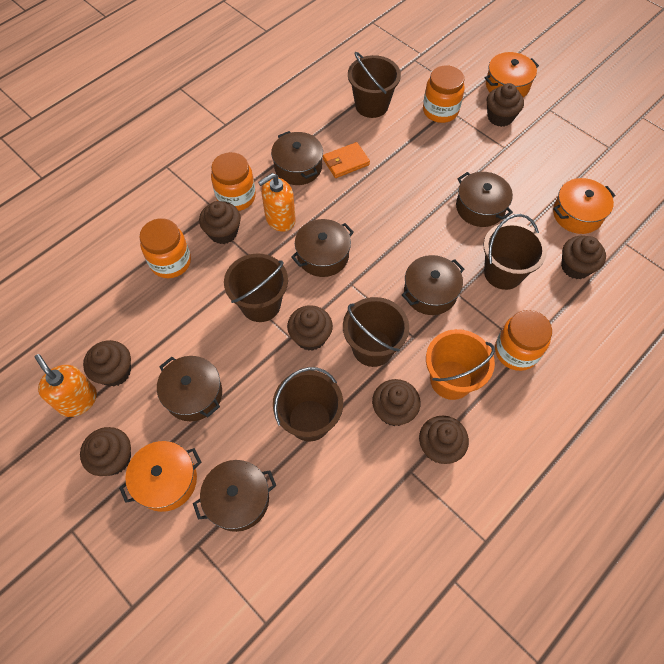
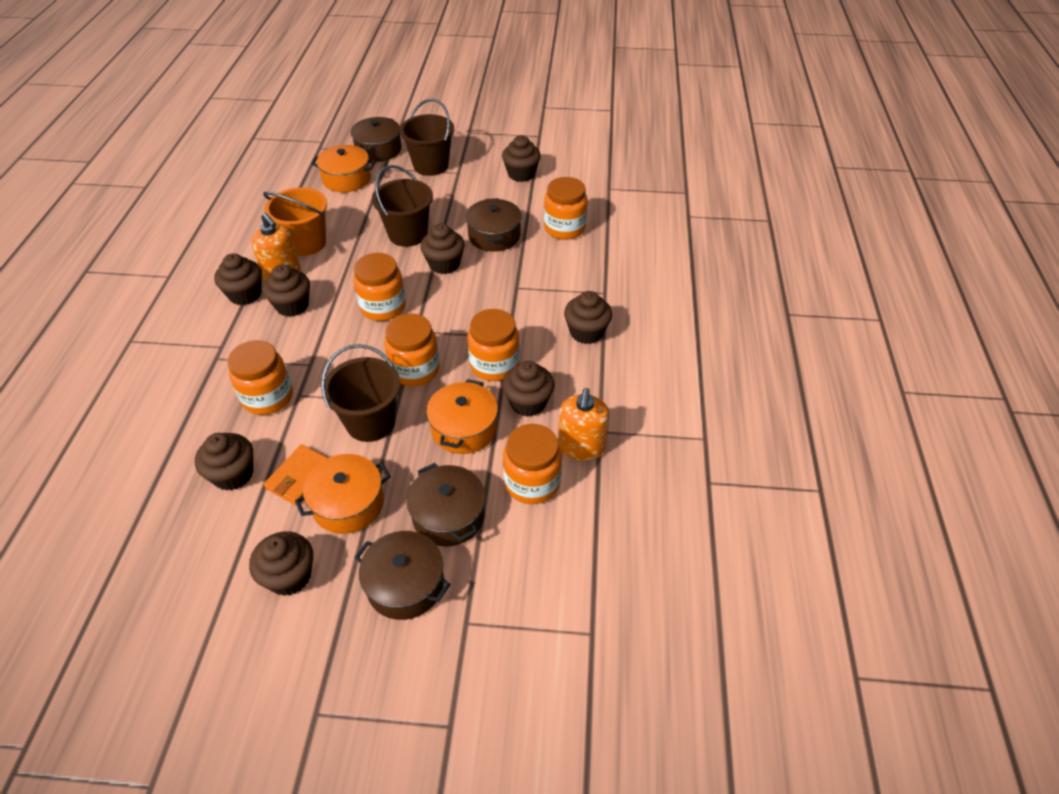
brown bucket: [224,253,288,322] [273,367,343,441] [343,297,409,367] [348,52,401,118] [484,214,547,290] = 5 -> [321,344,400,442] [372,165,433,247] [399,99,454,176] = 3
brown pot: [157,356,222,421] [193,460,276,532] [271,131,323,185] [291,219,354,277] [402,255,464,315] [456,172,513,227] = 6 -> [350,117,402,162] [355,531,450,620] [407,463,485,547] [465,198,522,252] = 4
orange jar: [139,218,191,278] [211,152,256,211] [423,65,465,123] [495,310,552,371] = 4 -> [227,340,293,415] [353,253,406,321] [384,313,440,386] [467,309,520,381] [503,424,562,504] [544,177,588,240] = 6

